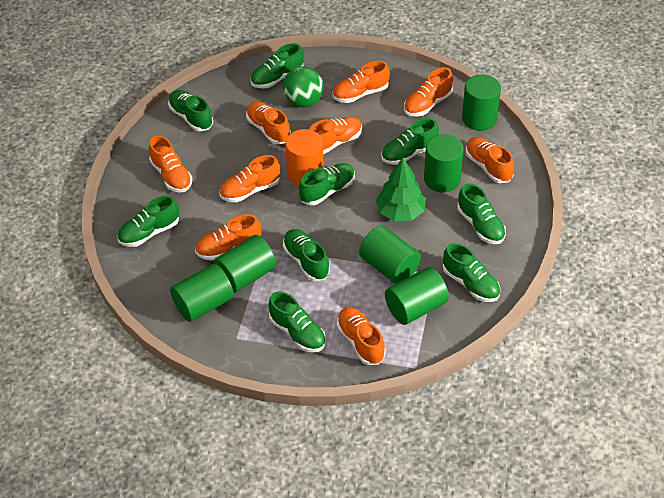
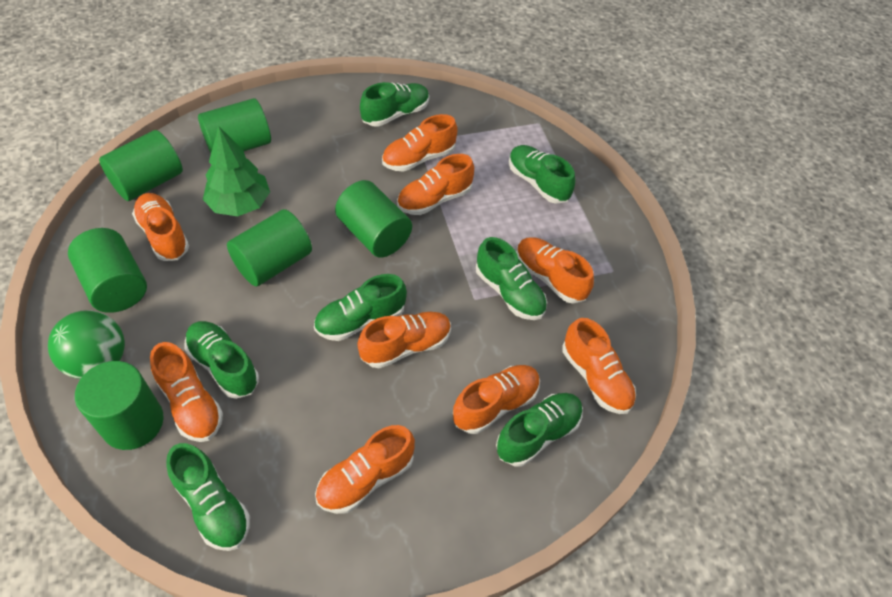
green shoe: [117,196,179,247] [168,90,213,131] [250,43,304,88] [268,291,326,352] [283,229,330,281] [299,163,355,205] [381,118,439,165] [443,243,500,302] [457,183,506,244] = 9 -> [166,443,250,551] [184,321,259,399] [314,274,407,341] [360,82,429,127] [476,237,547,320] [496,393,583,466] [508,145,575,204] = 7
orange cylinder: [285,129,324,186] = 1 -> none = 0

